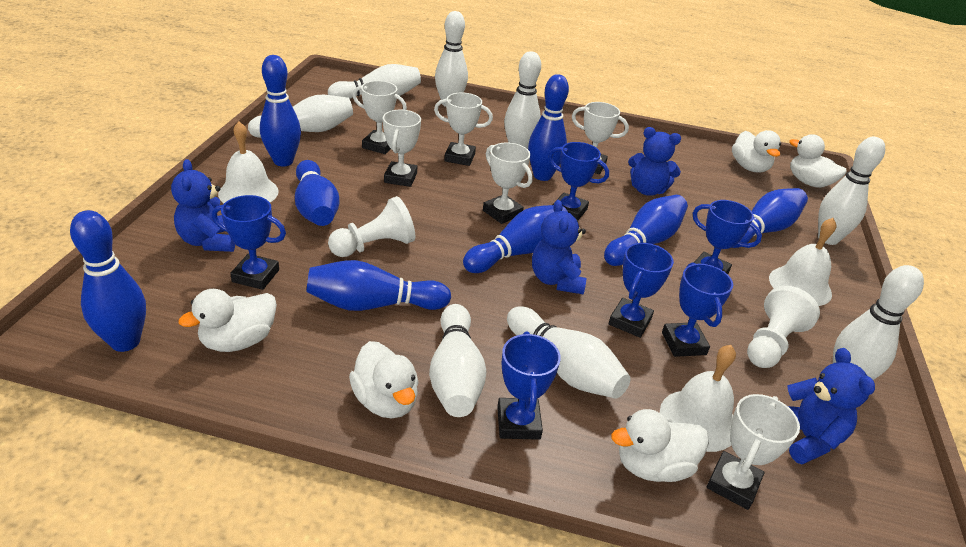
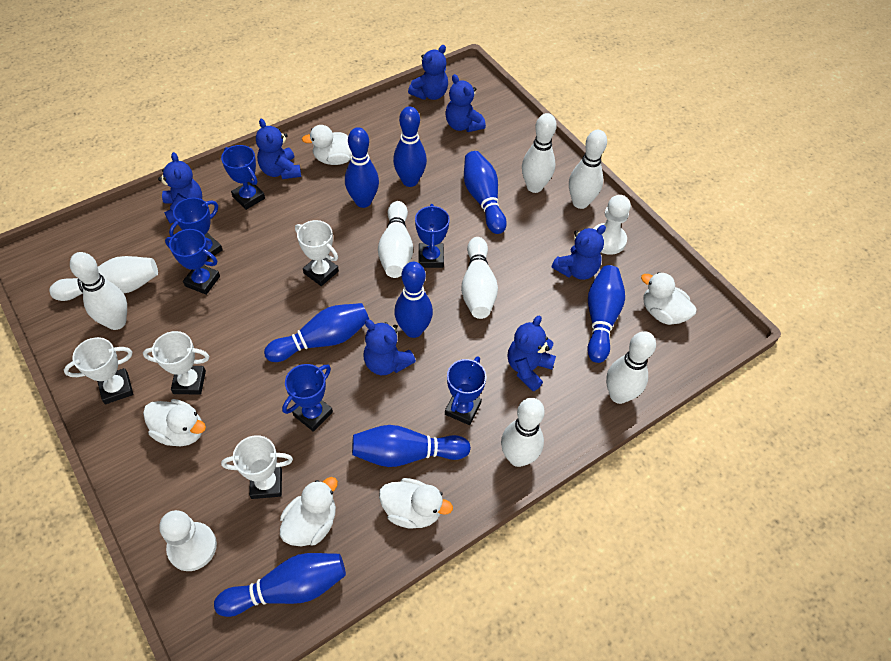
blue teddy bear: [171,159,235,252] [532,200,587,294] [628,127,681,196] [787,348,875,465] = 4 -> [158,152,202,224] [256,119,301,179] [363,320,416,375] [408,45,448,100] [445,74,486,132] [508,316,556,391] [552,225,606,280] = 7
white bell: [218,122,279,203] [660,345,736,452] [769,218,837,306] = 3 -> none = 0
white trophy: [352,81,407,154] [383,110,421,187] [434,93,493,166] [483,142,533,224] [572,102,629,174] [706,394,800,510] = 6 -> [64,337,133,404] [143,331,209,395] [221,435,293,499] [295,220,339,286] = 4

